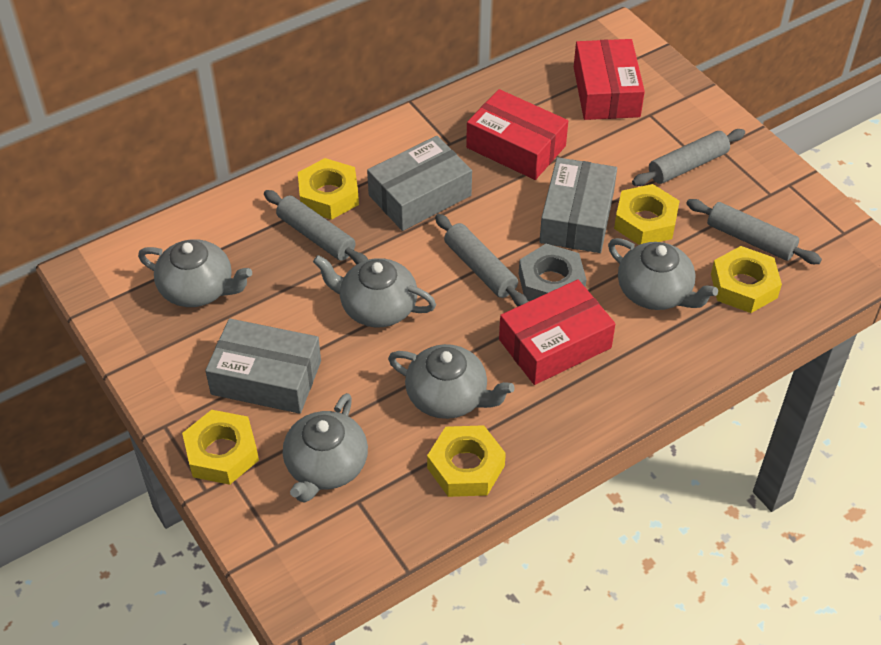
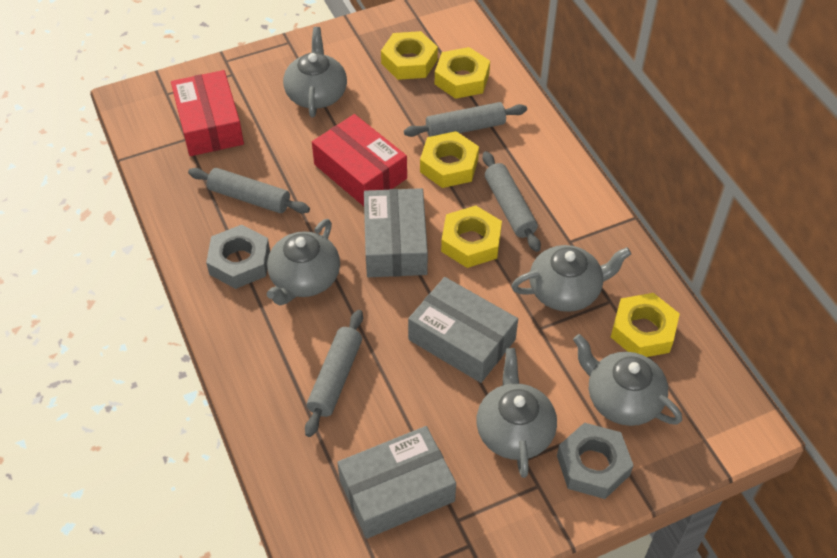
grey nut: [519,244,586,301] = 1 -> [206,225,270,289] [557,422,634,499] = 2
red box: [466,89,568,180] [499,279,615,385] [574,39,645,120] = 3 -> [171,70,244,156] [312,114,407,206] = 2

